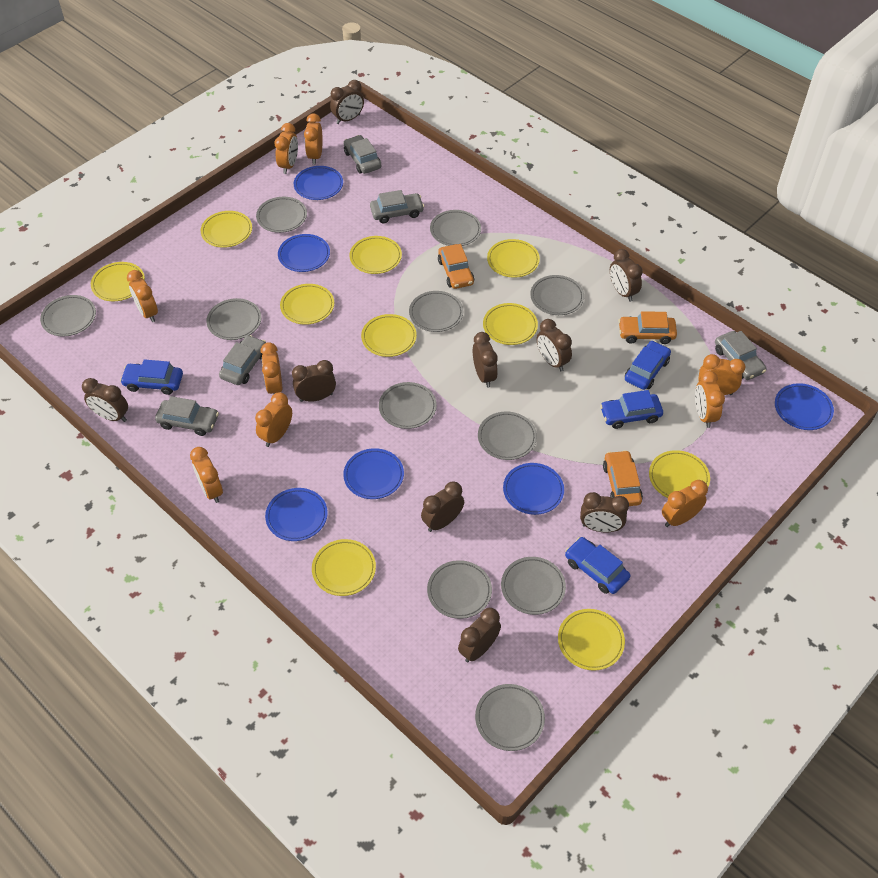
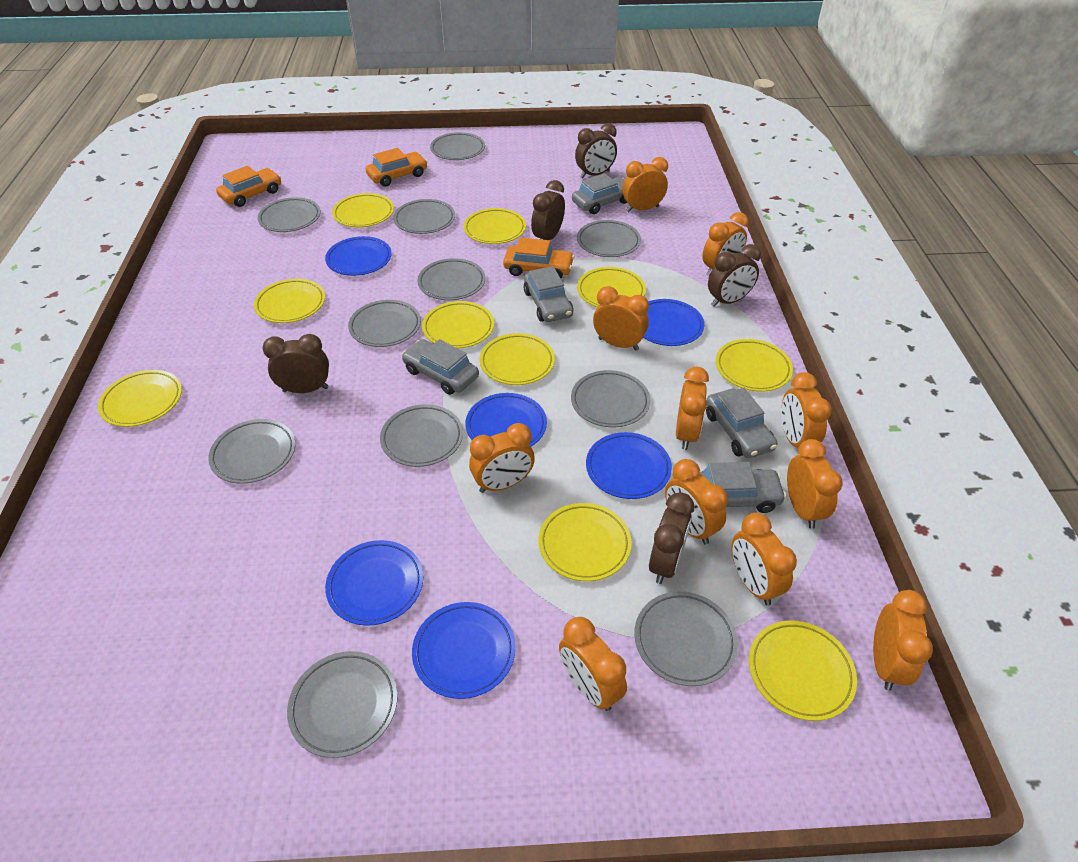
blue car: [120,359,183,395] [565,537,630,594] [600,390,663,429] [625,341,671,390] = 4 -> none = 0
brown clock: [82,378,128,422] [292,360,336,402] [330,80,364,124] [421,481,464,532] [458,608,501,662] [473,332,498,388] [537,319,572,371] [580,492,629,532] [610,249,643,302] = 9 -> [263,334,329,393] [531,180,565,240] [575,123,617,178] [649,492,694,584] [708,244,761,307] = 5
orange clock: [127,270,158,322] [190,447,223,503] [255,392,292,447] [260,342,282,395] [275,123,298,174] [304,113,323,165] [662,480,708,527] [695,371,725,428] [698,354,745,395] = 9 -> [469,423,535,493] [559,617,627,711] [593,286,649,351] [622,157,668,212] [665,459,728,544] [676,367,709,450] [702,212,749,276] [732,513,797,605] [781,372,832,448] [787,439,842,529] [873,590,933,691] = 11

